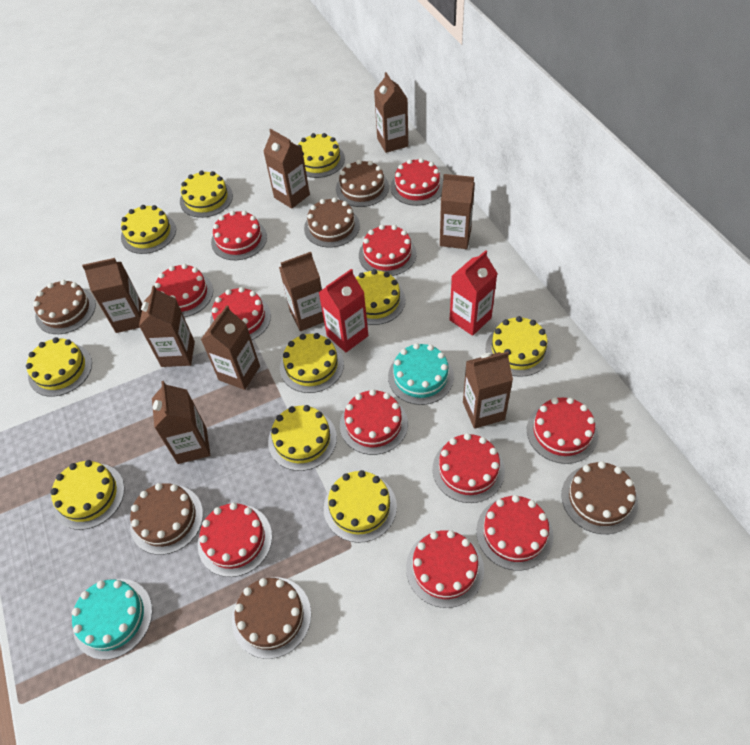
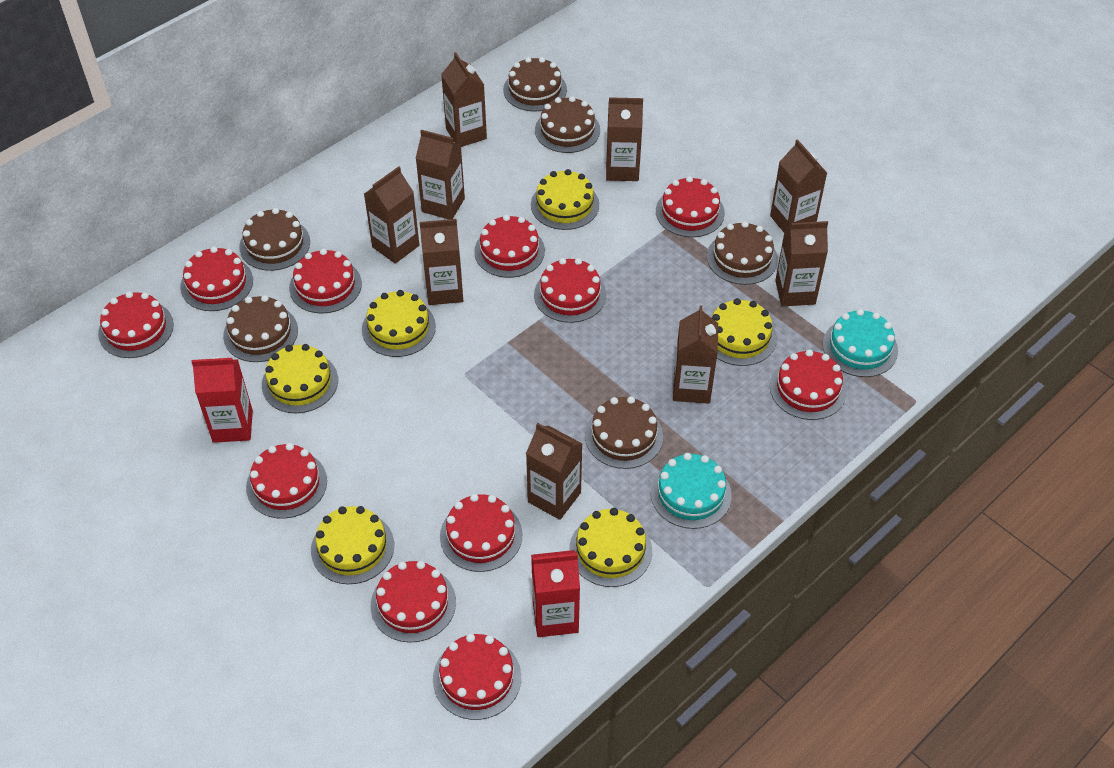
yellow cake: [26,337,92,397] [50,460,125,530] [121,205,176,254] [180,171,233,218] [268,405,337,471] [280,333,344,393] [297,133,345,178] [324,470,397,543] [356,269,405,325] [486,316,551,377] = 10 -> [262,344,338,413] [311,506,394,584] [362,290,436,357] [531,169,599,230] [569,508,652,587] [711,298,777,366] = 6

